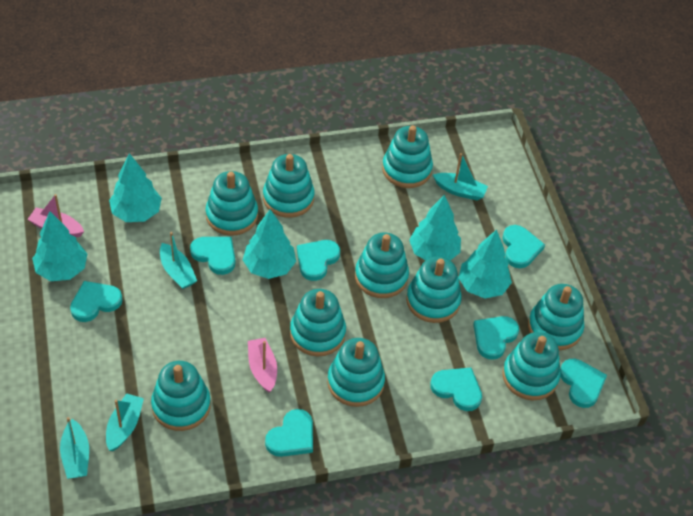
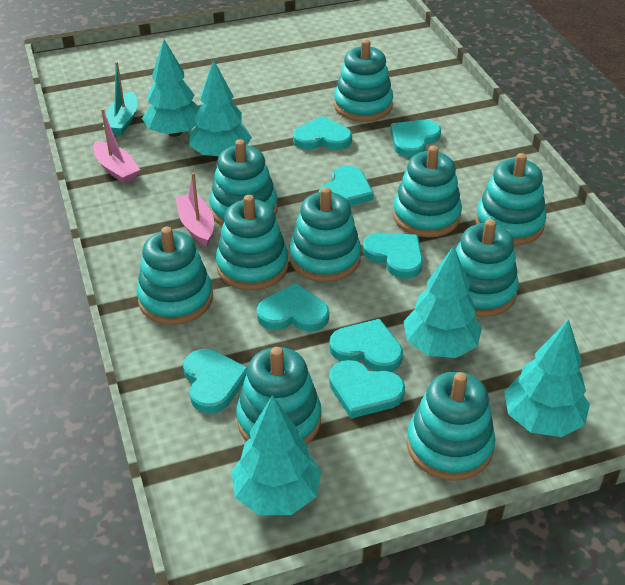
turquoise boat: [60,417,89,479] [106,393,144,451] [160,232,197,289] [433,153,488,201] = 4 -> [103,62,137,135] = 1

